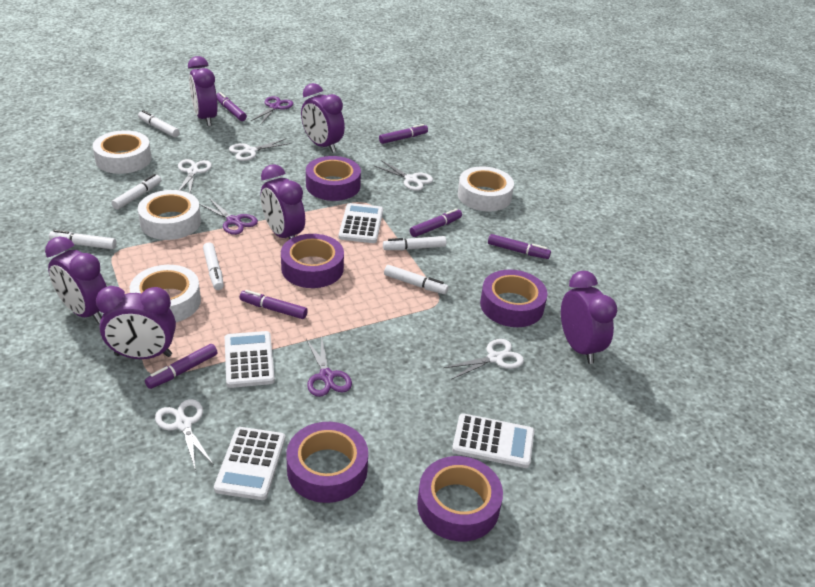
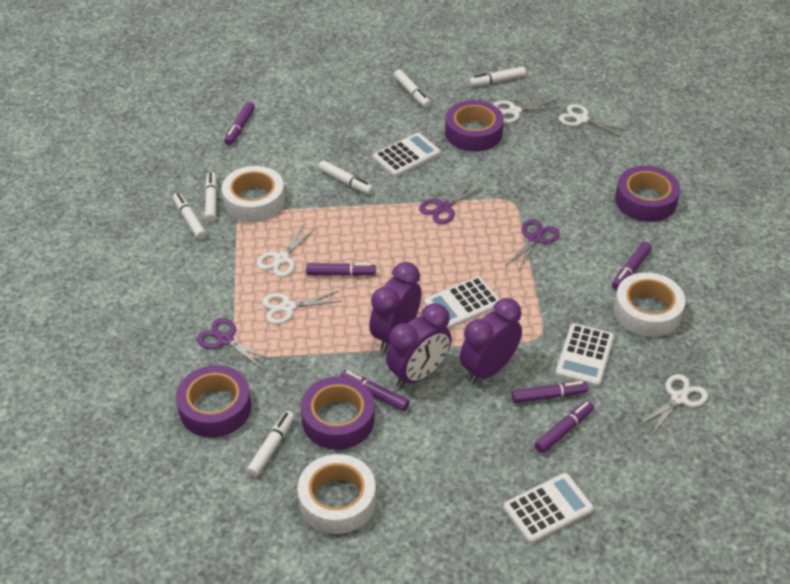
purple clock: [45,236,107,324] [96,286,176,359] [188,56,218,126] [261,164,305,240] [301,83,345,153] [561,271,617,364] = 6 -> [369,262,422,352] [386,304,452,388] [460,298,522,384] = 3
purple tape: [281,234,344,288] [287,422,368,503] [306,156,361,201] [417,456,503,541] [480,270,547,327] = 5 -> [176,365,252,437] [301,376,375,450] [445,100,504,152] [615,166,680,222] = 4
white tape: [93,130,152,174] [130,265,201,322] [138,190,201,240] [458,166,514,212] = 4 -> [222,166,285,222] [298,454,376,534] [614,272,685,337] = 3

